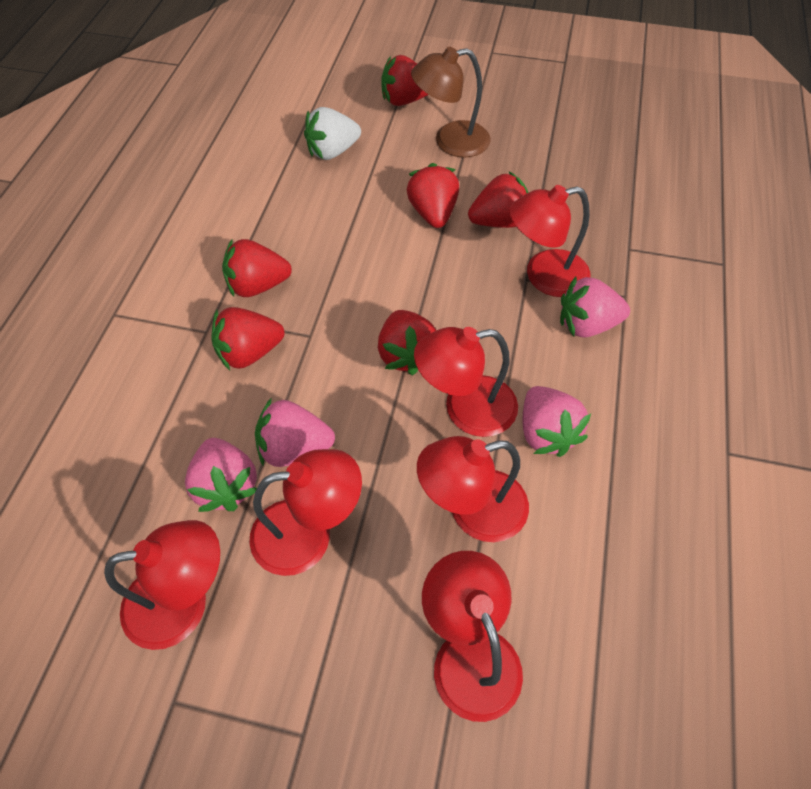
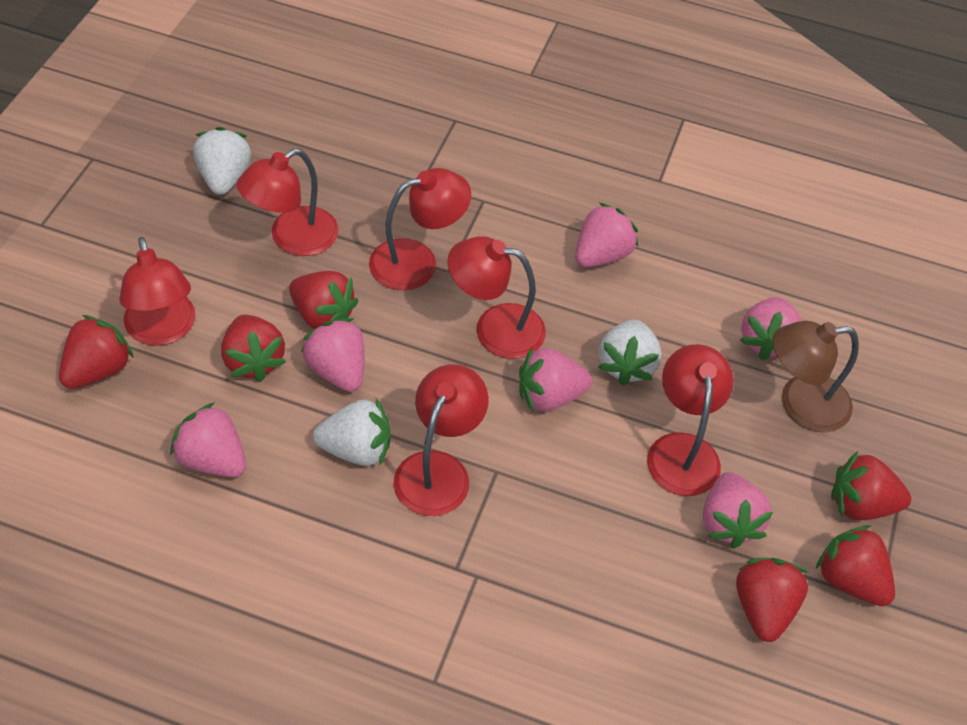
pink strawberry: [185,438,257,512] [255,398,335,467] [523,386,591,457] [560,276,630,338] = 4 -> [170,403,246,477] [301,318,365,392] [519,348,592,412] [575,203,638,267] [703,472,773,548] [740,297,802,360] = 6
white strawberry: [304,107,361,160] = 1 -> [193,127,251,195] [313,398,390,466] [598,319,661,386] = 3

